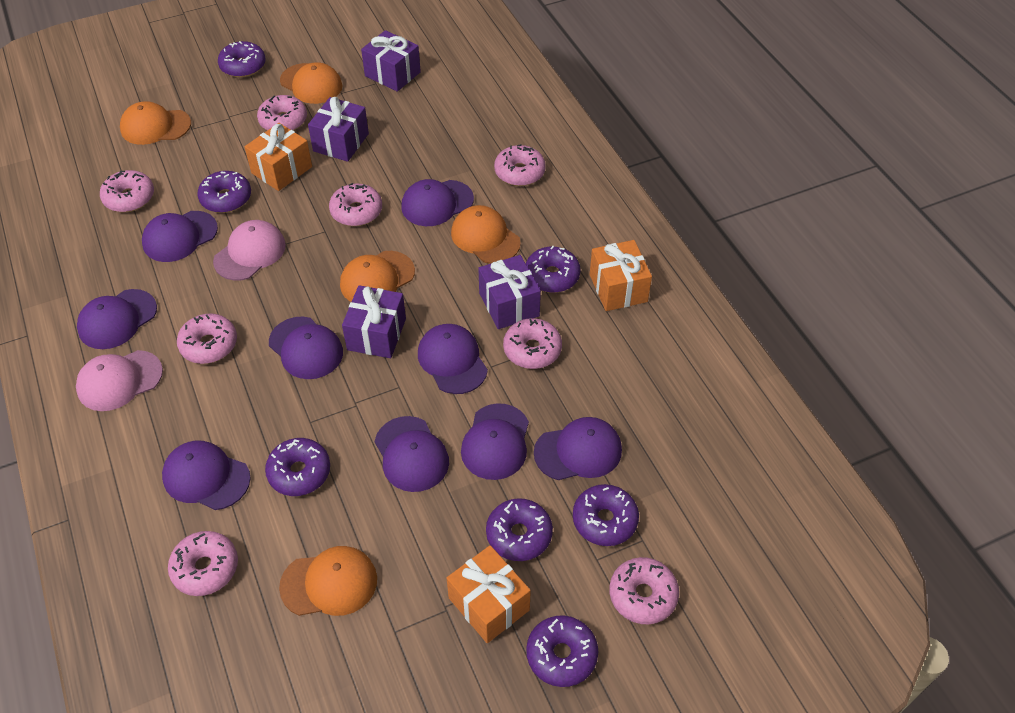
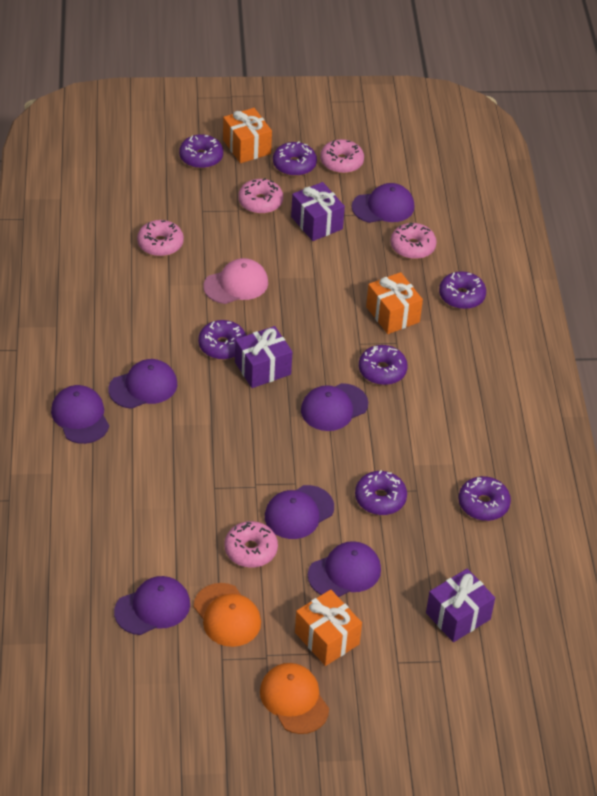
orange cap: [120,101,191,145] [279,546,377,616] [280,62,343,104] [340,251,415,302] [451,205,521,264] = 5 -> [194,583,261,647] [260,663,329,734] = 2
pink cap: [76,350,163,411] [213,220,286,281] = 2 -> [203,258,268,304] = 1
pink donut: [100,170,154,212] [168,531,238,596] [177,314,237,364] [257,95,307,131] [329,183,382,226] [494,144,546,186] [503,318,562,369] [609,557,679,624] = 8 -> [137,220,184,256] [224,521,278,568] [238,178,283,214] [320,139,364,174] [391,223,437,259] = 5
purple cap: [77,289,157,349] [142,211,218,262] [162,441,251,510] [269,316,343,379] [375,416,449,492] [401,179,474,226] [418,324,488,394] [461,403,529,480] [534,417,622,480] = 9 -> [51,385,109,444] [108,359,177,409] [114,576,190,635] [265,485,334,539] [301,383,368,431] [308,541,381,597] [352,183,414,223] = 7
purple gift: [308,97,369,162] [342,285,406,358] [361,30,421,92] [478,255,541,329] = 4 -> [235,326,293,388] [291,182,345,241] [426,568,495,642] = 3

